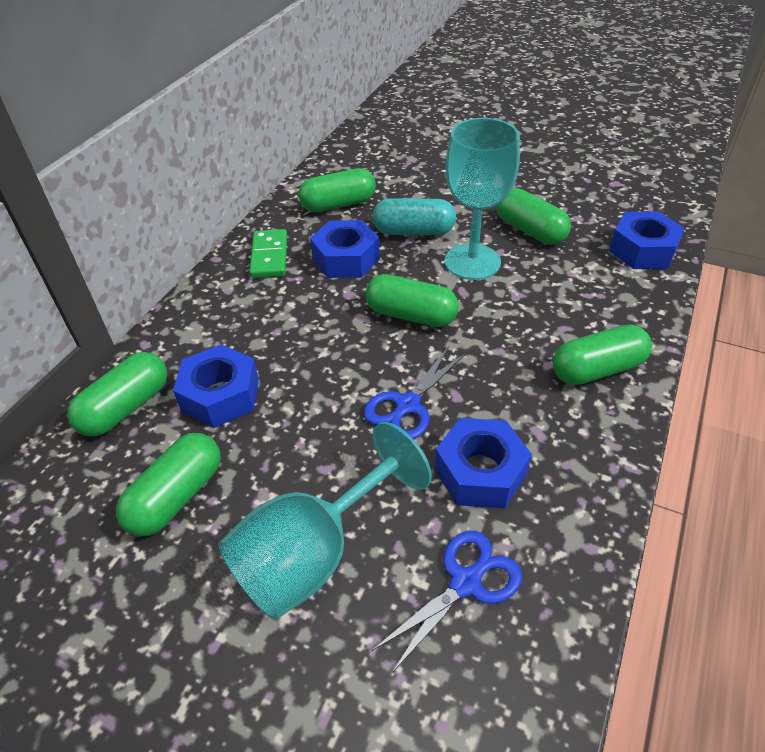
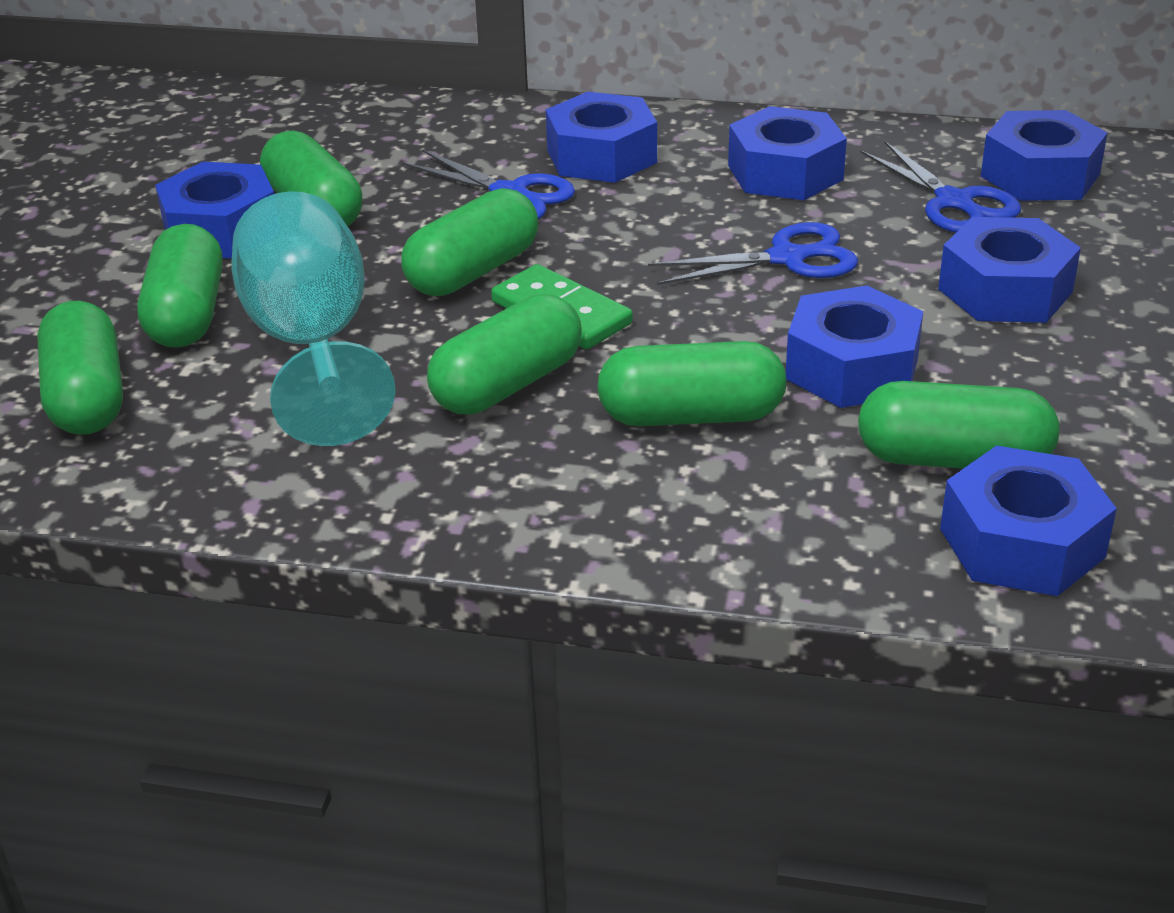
blue nut: [173,344,259,428] [310,220,380,278] [435,418,532,508] [609,211,685,269] = 4 -> [155,162,274,259] [546,92,657,183] [728,106,847,200] [786,285,923,408] [938,217,1081,323] [940,446,1117,596] [981,110,1108,201] = 7
blue scissors: [364,346,466,439] [372,531,522,673] = 2 -> [402,149,575,219] [648,222,858,285] [860,141,1021,232] = 3
green capsule: [67,352,167,437] [116,433,221,536] [298,168,376,212] [365,274,459,327] [497,188,571,245] [553,324,652,385] = 6 -> [37,301,123,435] [137,224,223,348] [260,130,362,226] [401,188,538,296] [427,294,582,414] [597,341,786,426] [858,381,1059,469] = 7
turquoise capsule: [372,198,456,235] = 1 -> none = 0
turquoise goblet: [218,422,432,620] [445,118,520,280] = 2 -> [231,191,396,446] = 1

